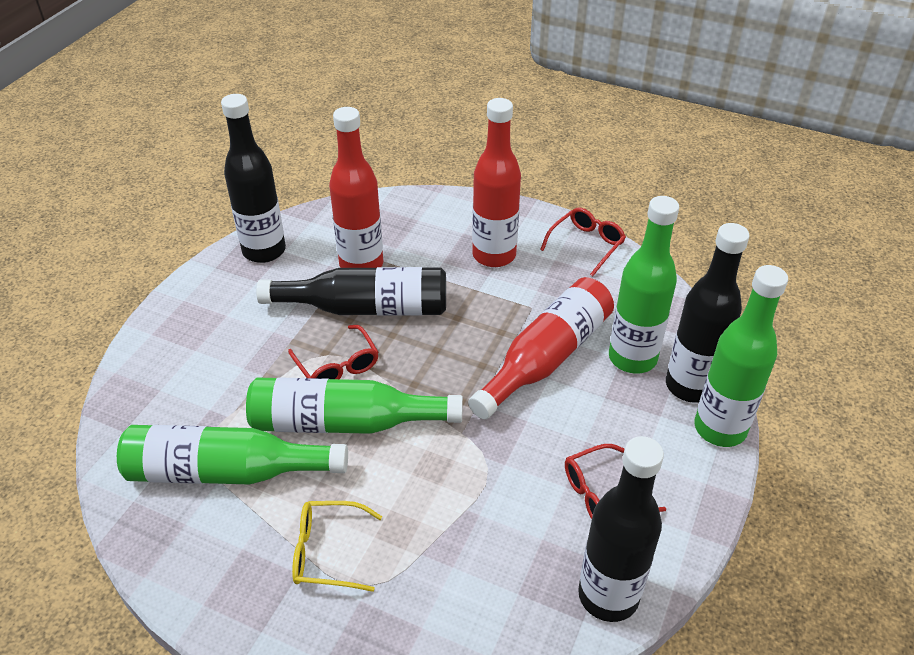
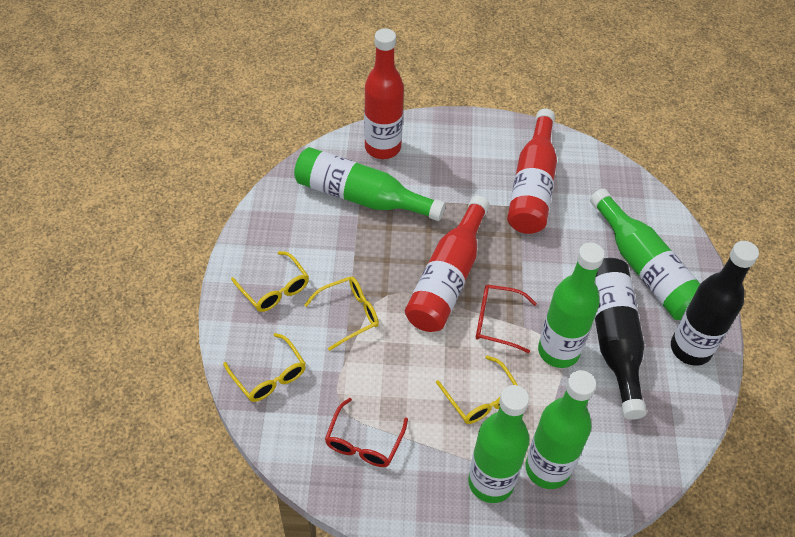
black bottle: [221,94,286,263] [256,267,446,316] [578,436,664,622] [666,223,750,403] = 4 -> [594,258,647,420] [671,241,759,366] = 2
green bottle: [117,425,348,485] [246,377,463,434] [609,196,679,374] [694,265,788,447] = 4 -> [294,147,446,221] [468,385,529,503] [525,370,596,489] [538,243,605,368] [590,189,700,320] = 5
red glasses: [288,325,379,379] [540,208,626,276] [565,444,666,519] = 3 -> [325,398,408,467] [476,285,537,353] = 2
yellow glasses: [292,501,382,592] = 1 -> [223,333,306,402] [231,251,309,312] [304,277,379,351] [436,356,518,424] = 4

